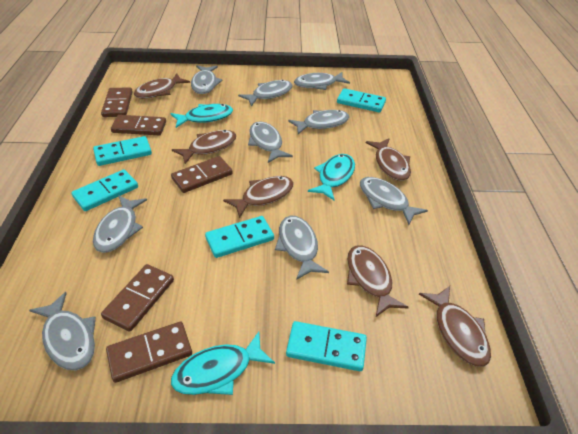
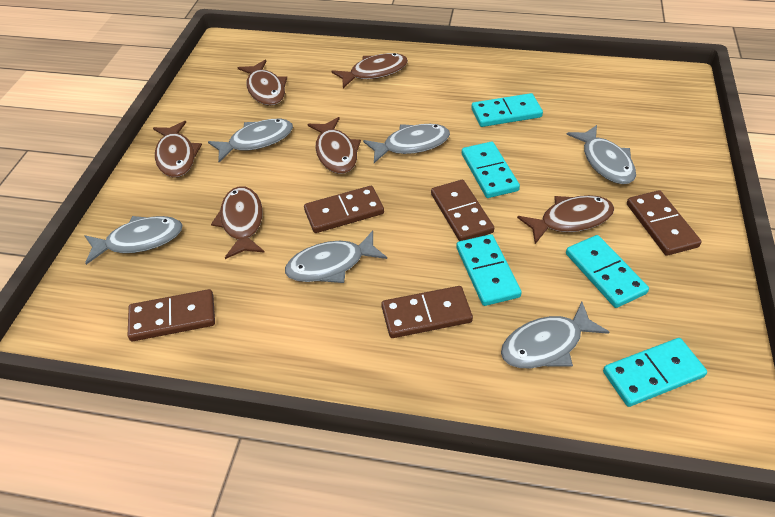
grey fish: [29,292,96,370] [93,195,147,253] [191,65,223,94] [238,80,292,107] [248,122,293,163] [275,216,329,280] [288,110,349,134] [294,72,350,90] [360,177,428,225] = 9 -> [85,216,183,265] [208,119,293,162] [285,231,387,283] [363,124,450,163] [501,302,610,368] [566,125,636,184] = 6
turquoise fish: [170,104,233,128] [171,332,275,395] [308,154,355,200] = 3 -> none = 0

